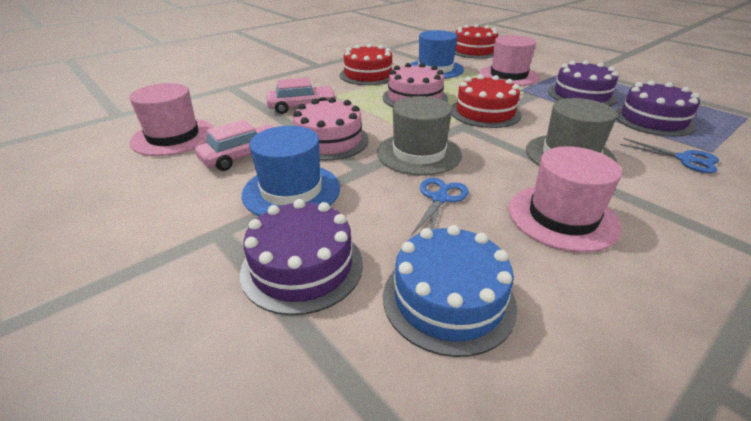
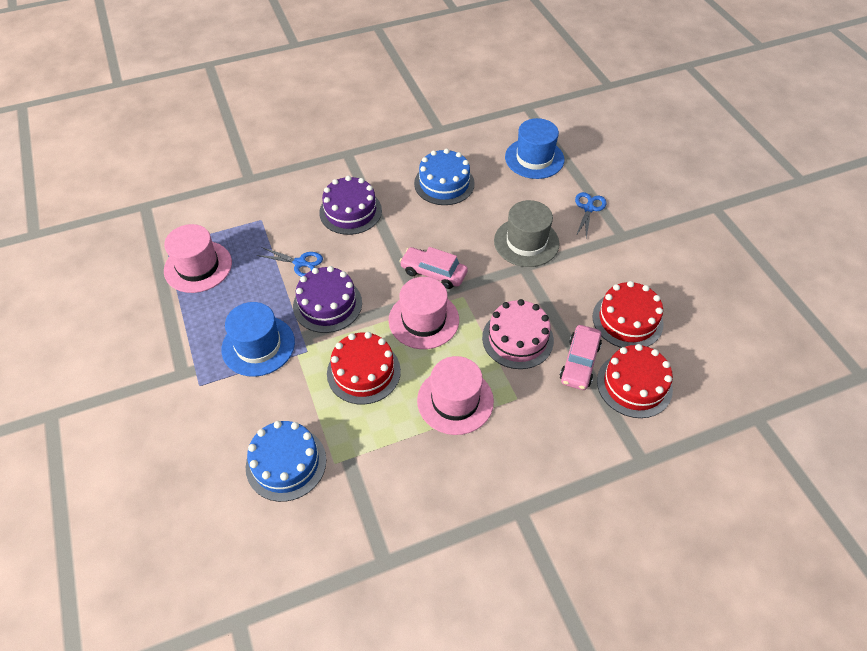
blue cake: [383,225,517,357] = 1 -> [246,421,326,502] [414,149,475,205] = 2
grey hat: [377,96,462,176] [526,98,617,166] = 2 -> [494,200,560,267] = 1
pink cake: [293,97,369,161] [383,63,448,107] = 2 -> [482,299,554,369] = 1
purple cake: [240,199,363,315] [548,60,619,106] [615,80,700,137] = 3 -> [293,266,362,333] [319,176,382,235] = 2

